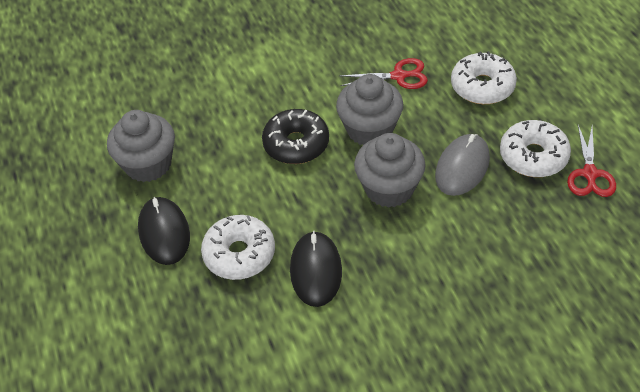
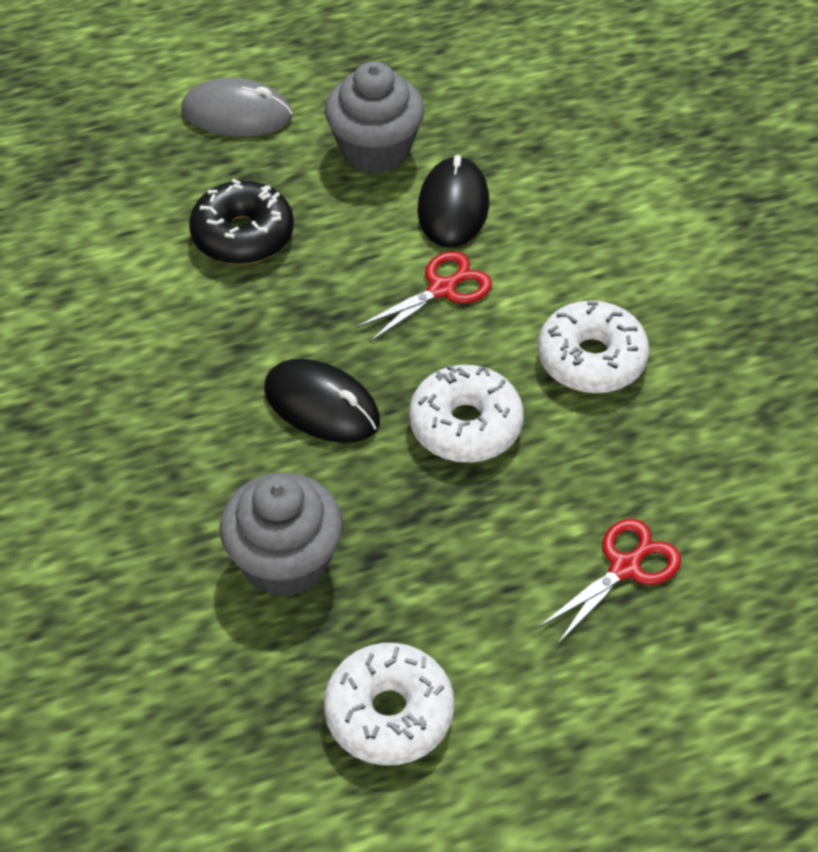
grey cupcake: [107,110,175,182] [336,74,403,145] [354,133,426,208] = 3 -> [220,473,343,598] [325,61,424,174] = 2

